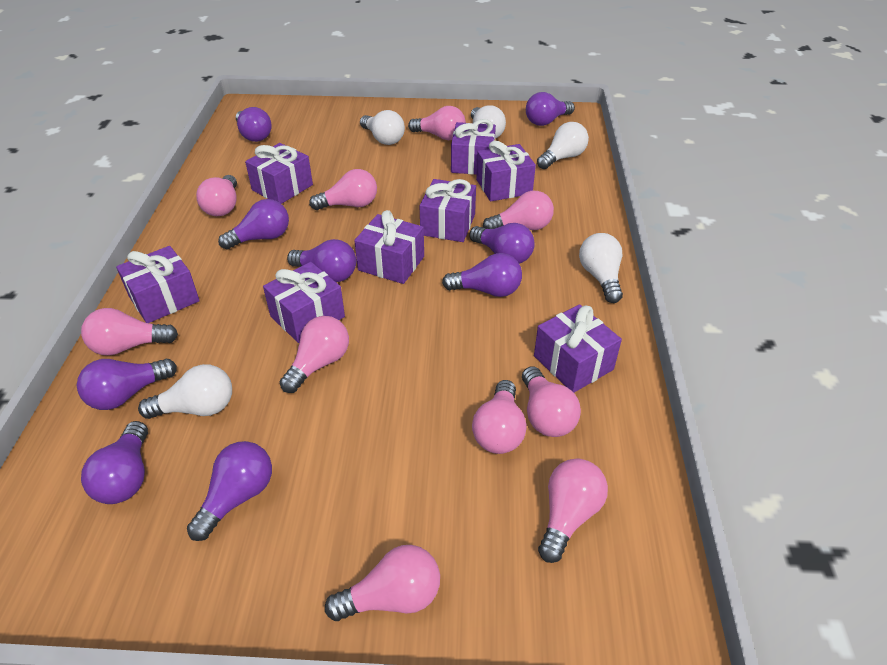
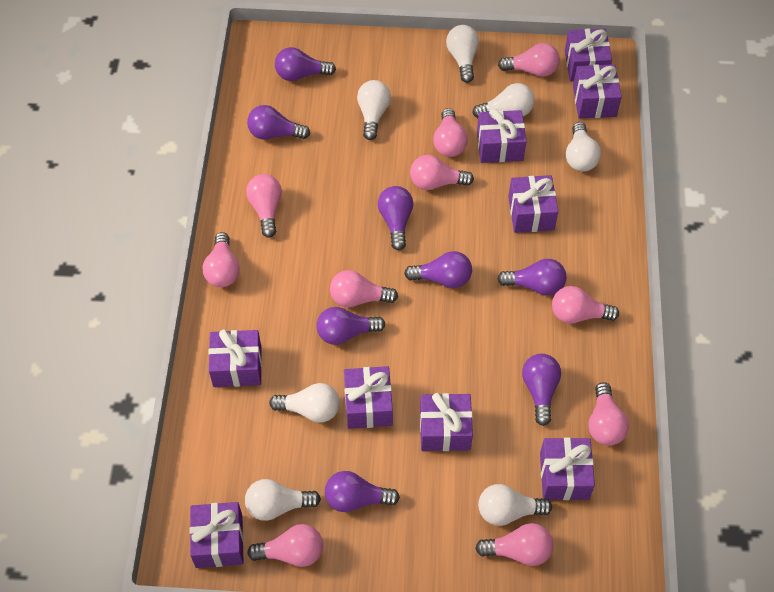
purple gift: [116,246,200,323] [245,143,313,204] [263,262,345,343] [354,210,424,284] [419,179,476,242] [451,119,496,175] [476,141,536,201] [534,304,622,392] = 8 -> [190,502,244,568] [208,329,262,387] [344,366,393,429] [420,393,473,451] [477,108,527,163] [508,175,559,233] [540,438,595,500] [565,29,612,82] [573,64,622,118] = 9
purple light bulb: [77,359,177,410] [81,421,148,504] [187,441,272,541] [218,199,289,249] [236,107,272,142] [287,239,356,282] [442,253,522,297] [469,223,535,264] [526,92,575,126] = 9 -> [247,105,310,140] [275,47,336,81] [316,307,385,345] [325,471,400,512] [378,186,414,250] [404,251,472,288] [497,259,566,296] [522,354,561,426] = 8
white light bulb: [138,364,232,419] [360,110,405,145] [471,105,506,139] [537,122,589,169] [579,233,623,303] = 5 -> [245,479,321,521] [269,383,340,423] [357,80,391,140] [446,25,479,83] [472,83,535,118] [478,484,552,526] [566,122,601,172] = 7

